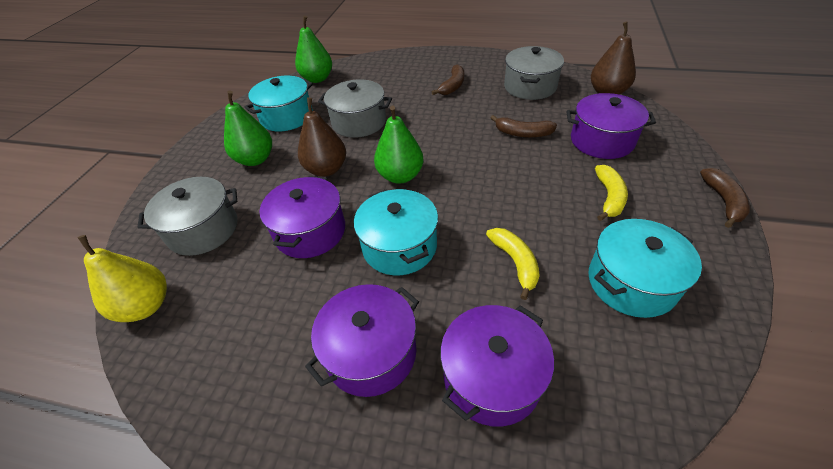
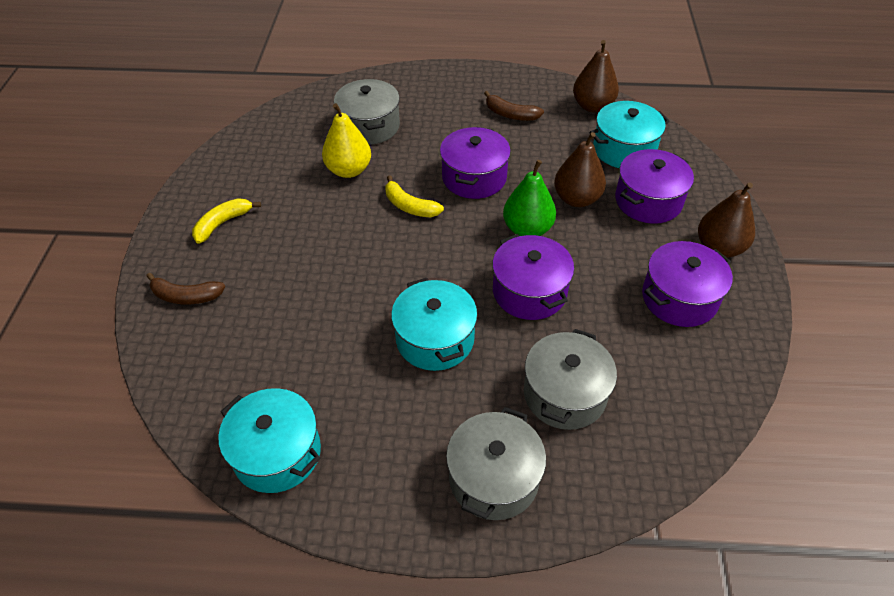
brown banana: [432,64,464,95] [491,115,557,138] [700,168,750,228] = 3 -> [146,273,225,304] [484,91,544,121] = 2
brown pear: [298,98,346,177] [591,21,636,95] = 2 -> [554,132,606,207] [573,40,619,112] [698,182,755,258] = 3
green pear: [224,90,272,166] [295,16,332,83] [374,105,424,184] = 3 -> [503,160,556,236] = 1

